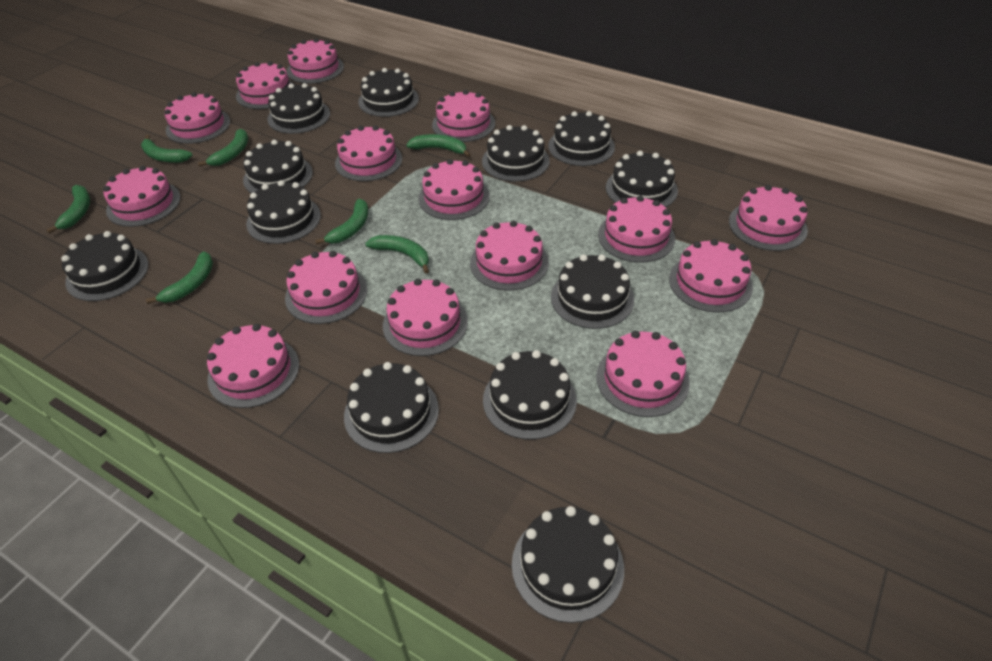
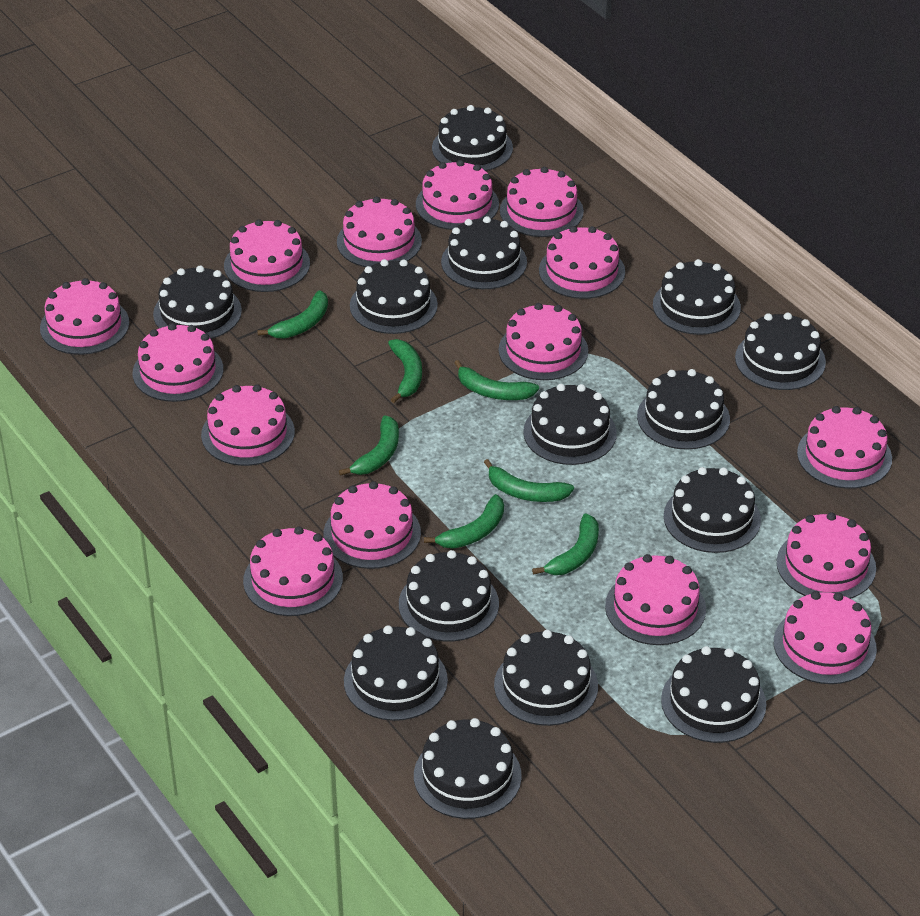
black cake: [61,231,148,301] [243,140,313,193] [246,180,321,244] [268,83,330,134] [344,362,439,453] [358,68,419,117] [482,125,550,182] [483,350,577,440] [512,506,624,623] [548,111,615,166] [551,254,634,329] [606,151,678,207] = 12 -> [153,266,242,339] [344,625,448,721] [350,259,438,334] [399,550,499,642] [414,718,522,819] [432,105,513,171] [441,216,527,289] [494,630,598,726] [523,384,617,465] [637,369,730,450] [653,259,741,335] [661,646,766,743] [664,467,761,553] [735,313,826,390] = 14

